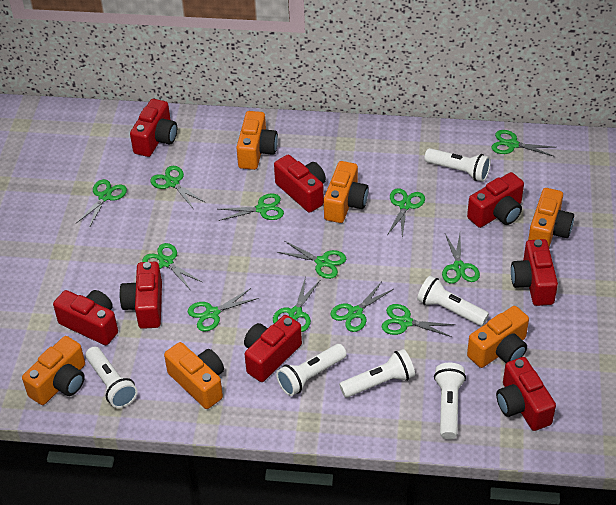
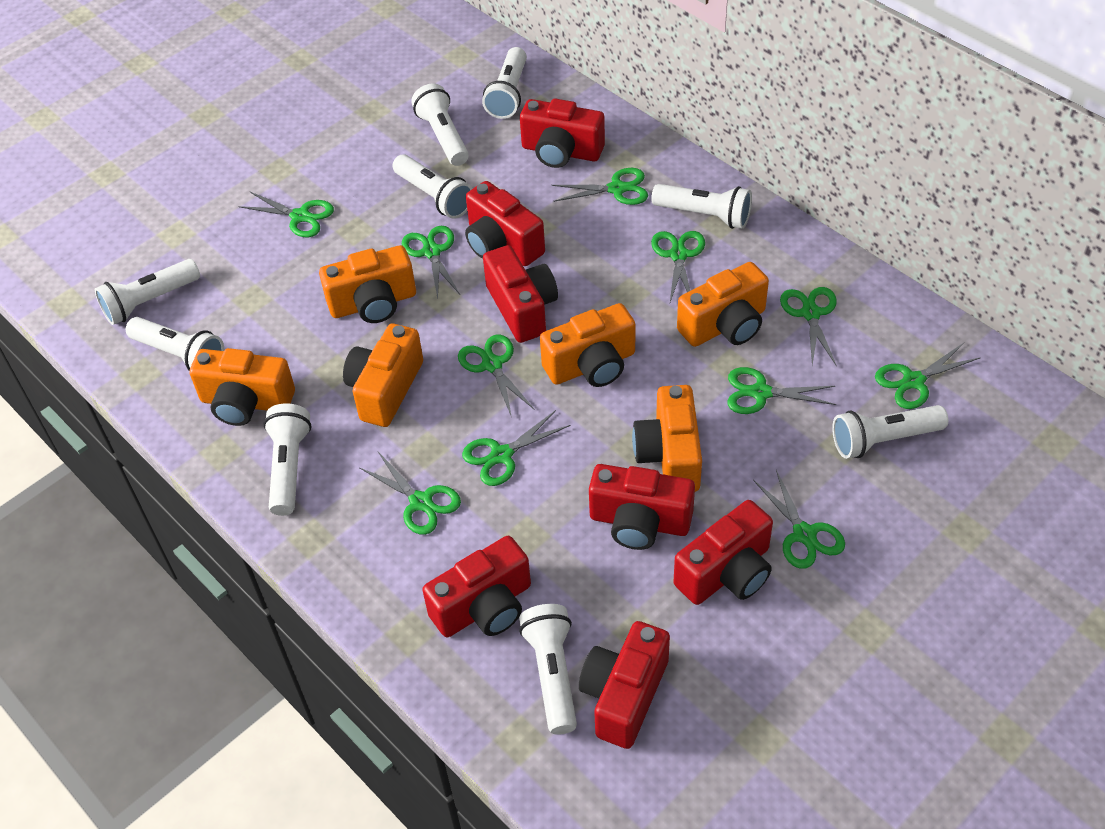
green scissors: [76,179,127,228] [142,243,202,289] [150,166,206,208] [188,288,259,332] [219,193,284,221] [273,277,320,332] [278,241,346,279] [330,281,394,332] [382,304,455,337] [388,188,425,238] [442,234,480,284] [491,130,554,156] = 12 -> [238,191,334,237] [360,452,461,535] [402,226,460,299] [458,335,534,417] [462,410,570,486] [552,168,648,205] [651,231,705,302] [727,367,836,414] [753,470,845,569] [780,287,837,366] [875,343,981,409] = 11
red camera: [53,290,118,345] [119,262,162,329] [130,99,177,157] [244,315,302,382] [274,155,326,213] [467,172,524,228] [496,357,556,431] [511,239,558,306] = 8 -> [422,536,531,637] [465,181,545,266] [483,245,558,343] [520,99,605,168] [579,621,670,749] [589,464,695,550] [673,500,773,605] = 7
white flashlight: [86,347,138,408] [276,344,347,396] [339,349,415,398] [417,276,489,326] [424,148,491,182] [434,363,466,439] = 6 -> [95,259,200,325] [126,317,224,371] [263,404,311,516] [393,154,473,219] [411,84,469,166] [482,47,527,119] [519,604,577,735] [651,184,752,229] [832,405,948,459] = 9

